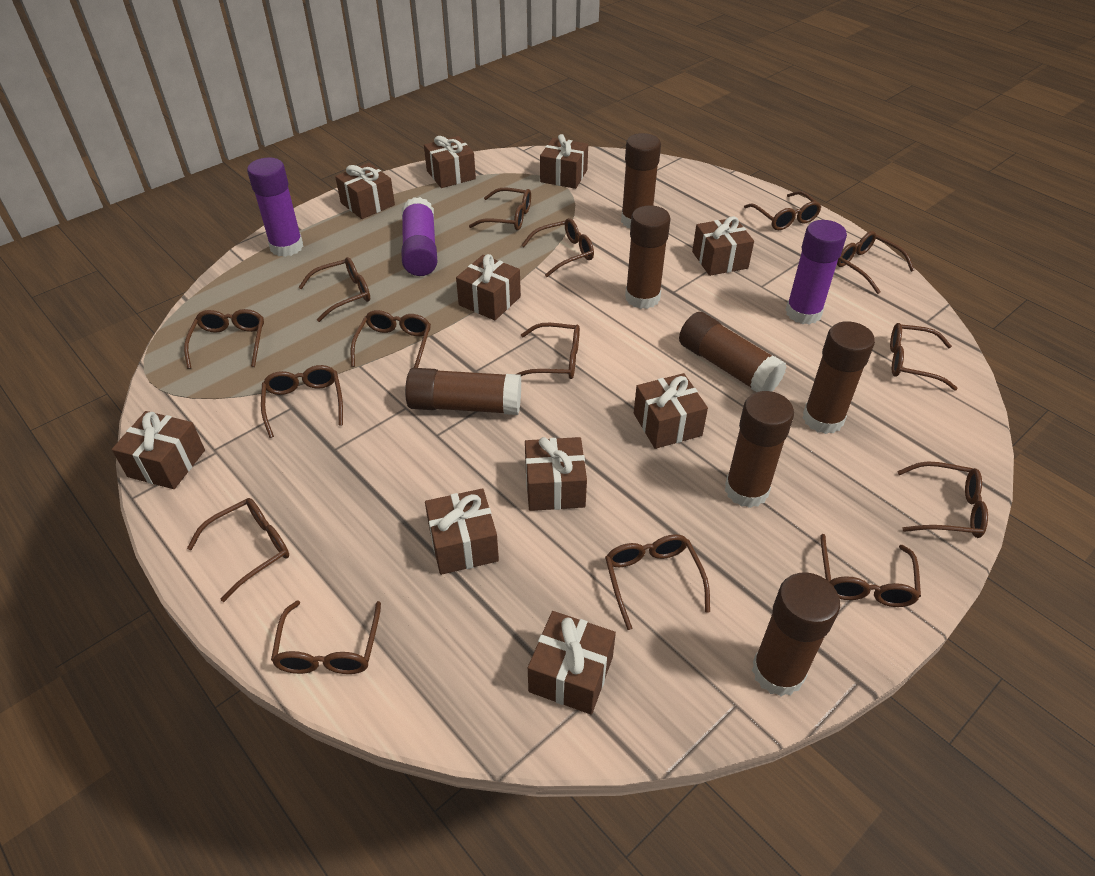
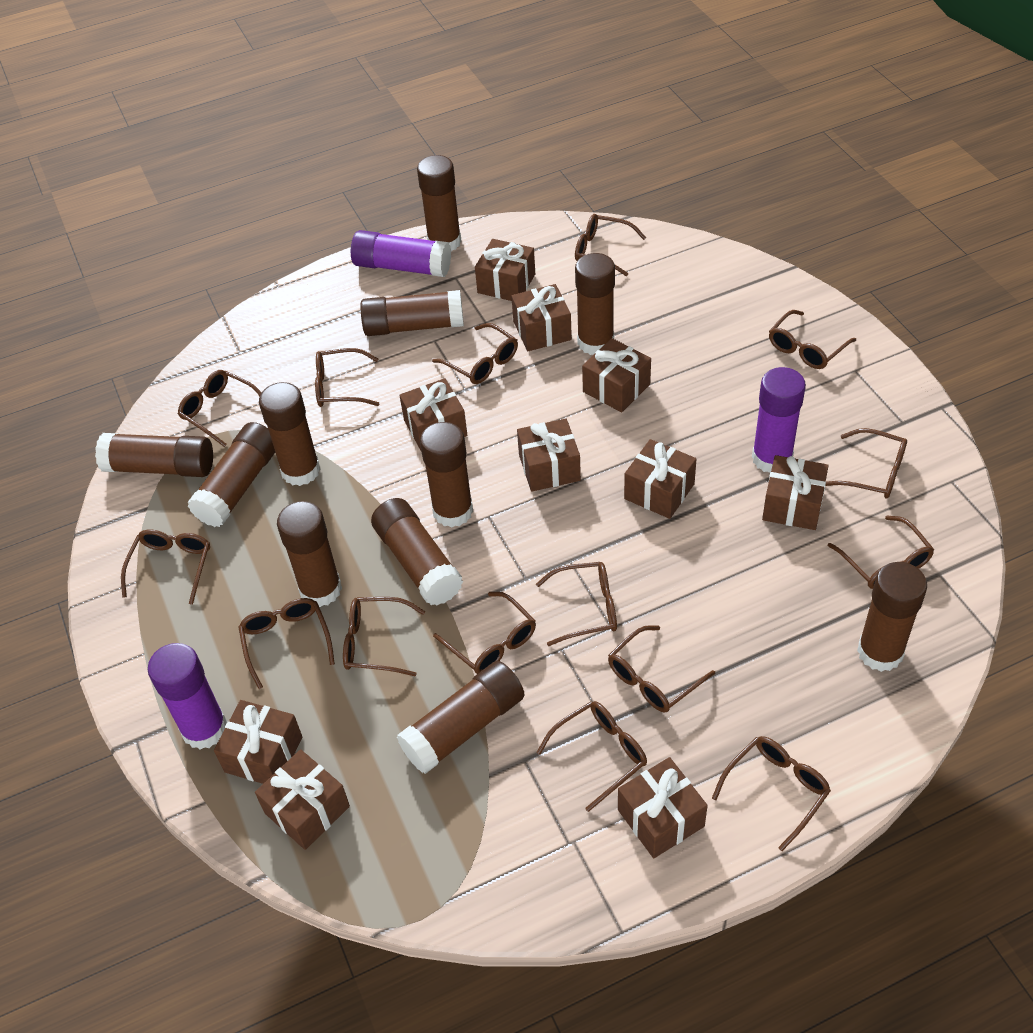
brown glue stick: [405,368,521,415] [621,133,661,228] [625,205,671,309] [679,312,786,392] [725,391,794,508] [752,572,840,696] [803,321,875,434] = 7 -> [95,433,213,477] [188,422,275,527] [259,382,321,486] [277,501,342,607] [360,290,464,336] [371,498,463,605] [397,661,524,774] [417,155,462,251] [420,422,473,528] [575,253,615,355] [857,562,927,672] = 11

